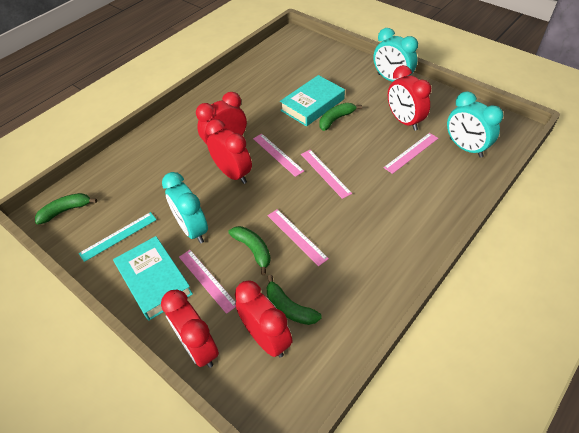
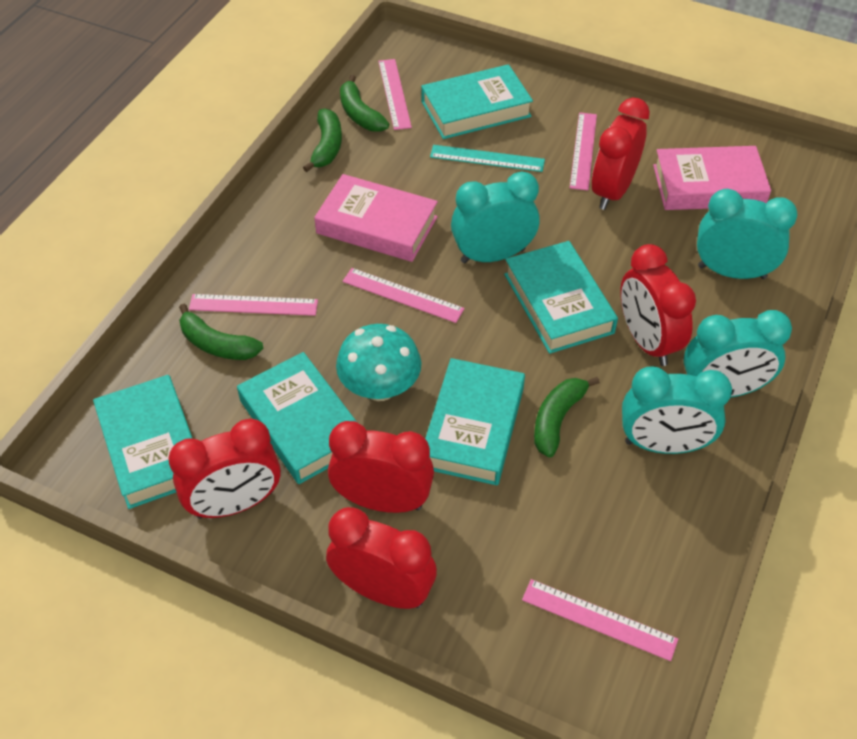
pink book: none = 0 -> [314,174,438,262] [653,146,771,210] = 2
turquoise book: [113,236,193,321] [280,75,345,127] = 2 -> [93,375,193,509] [237,352,357,484] [421,64,533,139] [425,358,525,485] [504,241,618,354] = 5
turquoise clock: [162,172,208,243] [373,28,418,82] [447,91,503,158] = 3 -> [451,171,540,263] [622,366,732,454] [683,310,792,398] [697,189,798,279] = 4
turquoise mushroom: none = 0 -> [336,324,422,401] = 1

